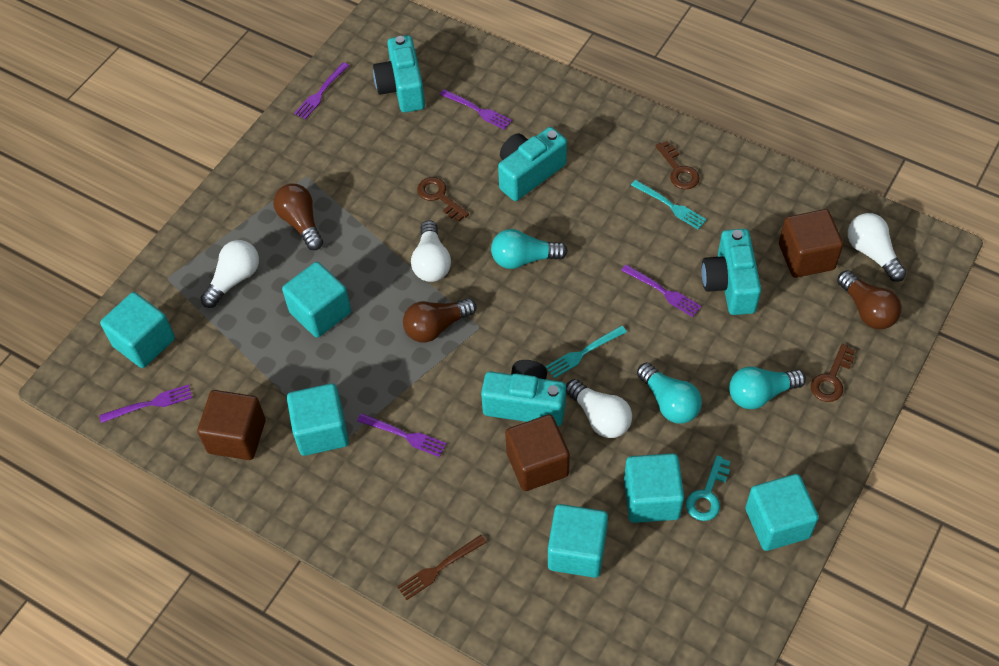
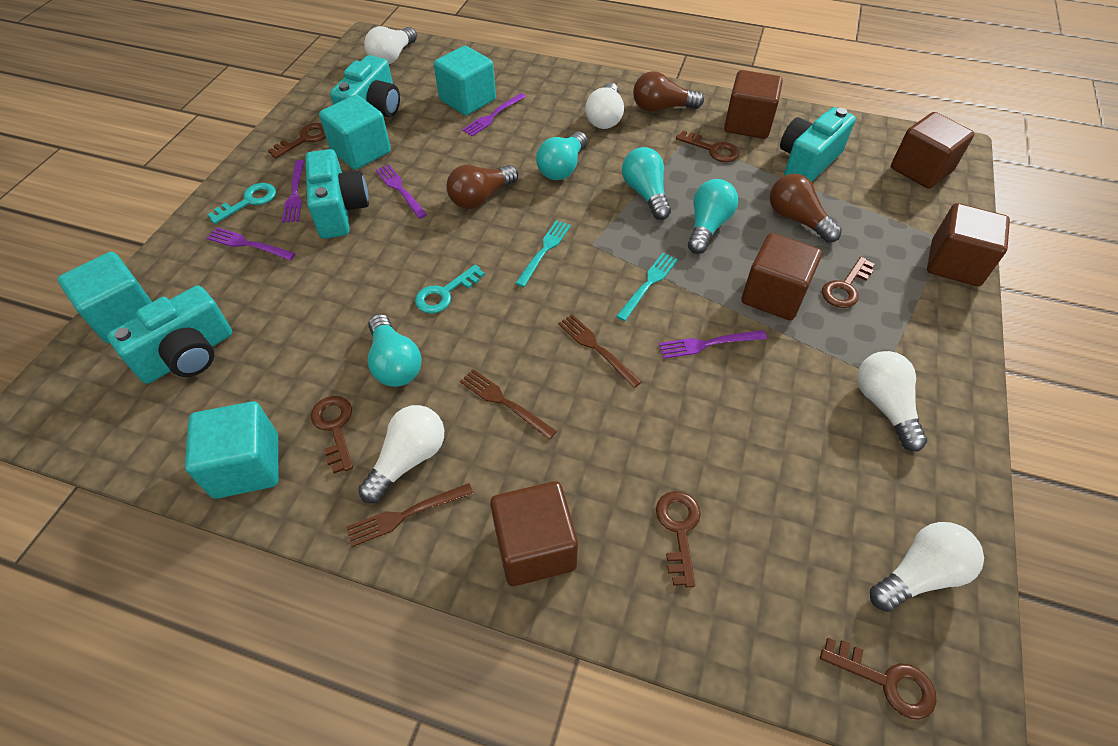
brown cube: [197,390,266,460] [505,415,570,491] [779,209,843,278] = 3 -> [490,481,578,586] [724,70,783,139] [741,233,822,320] [891,112,974,189] [927,203,1010,286] = 5
brown fork: [397,535,487,600] = 1 -> [346,483,473,547] [460,369,557,440] [558,314,642,388] = 3
brown key: [417,177,469,222] [656,141,700,189] [811,344,855,402] = 3 -> [268,123,326,159] [311,396,353,474] [656,491,701,587] [676,131,739,162] [820,638,936,719] [822,257,875,308] = 6
turquoise cube: [100,292,175,368] [282,262,351,338] [287,383,349,456] [548,504,608,578] [624,453,684,523] [745,474,819,551] = 6 -> [58,252,152,343] [185,401,279,499] [319,95,391,170] [434,46,496,115] = 4
turquoise key: [686,455,731,521] = 1 -> [207,183,276,224] [415,265,485,314] = 2
turquoise light bulb: [491,229,568,269] [637,362,702,424] [729,366,806,409] = 3 -> [368,314,422,387] [536,131,587,180] [622,147,671,220] [688,179,738,254] = 4
white light bulb: [200,240,259,308] [411,220,451,282] [566,379,632,438] [848,213,907,282] = 4 -> [358,405,444,503] [364,26,417,64] [585,83,624,129] [857,351,927,452] [870,522,984,612] = 5

